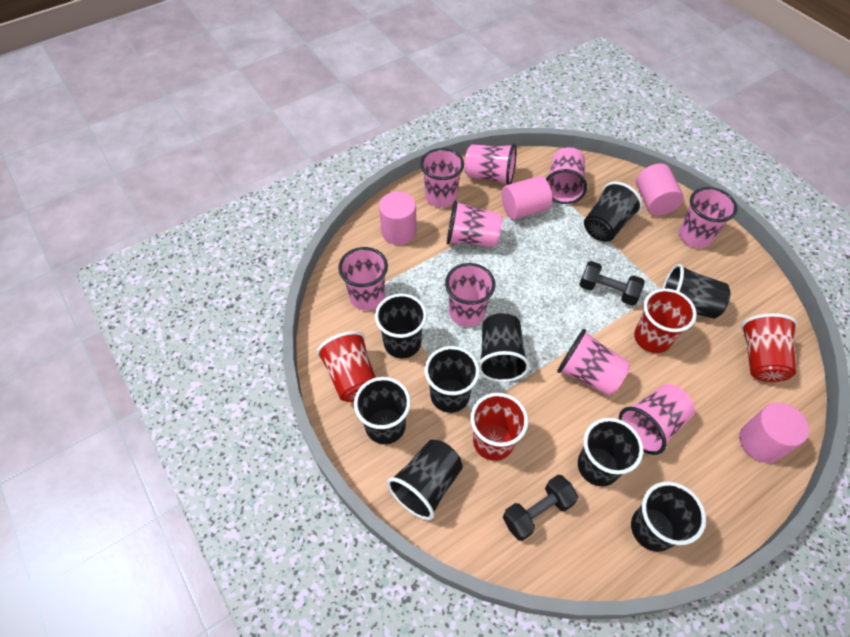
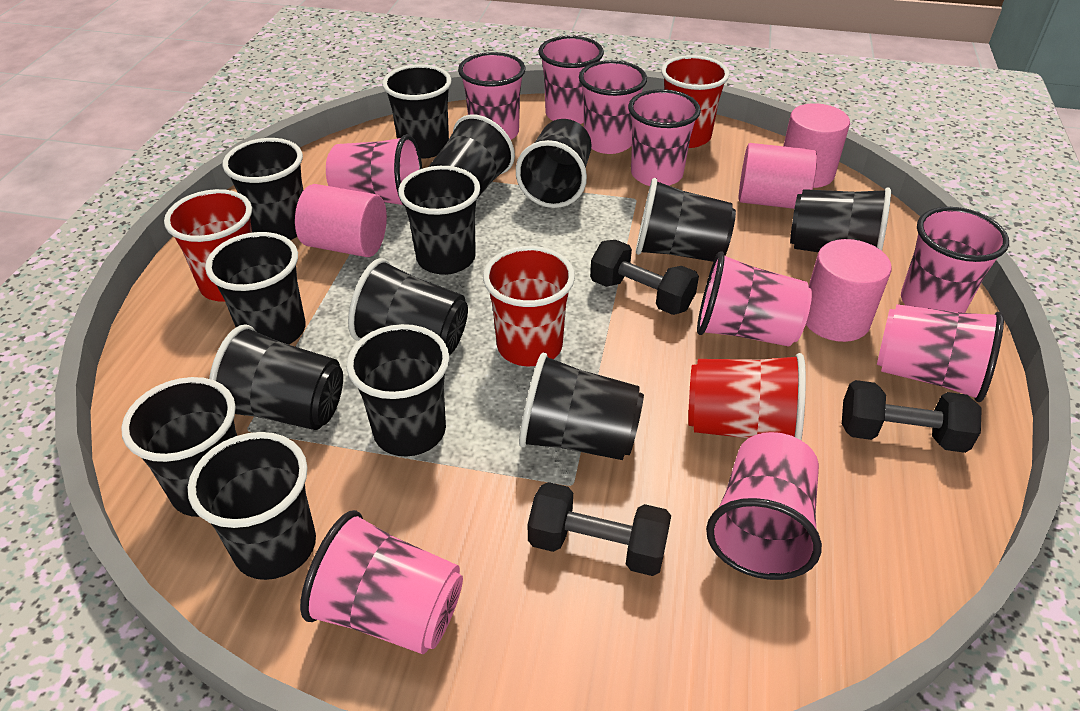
black cup: [354,377,411,444] [375,293,427,358] [387,440,463,520] [425,346,480,413] [478,313,530,382] [578,418,643,486] [584,182,642,241] [631,481,706,552] [662,264,731,319] = 9 -> [121,377,237,517] [188,432,316,580] [205,232,306,345] [209,324,343,430] [223,138,304,240] [347,324,450,457] [348,258,468,355] [382,64,452,159] [398,166,480,275] [429,114,515,198] [516,119,592,208] [519,352,644,460] [636,178,736,262] [790,187,891,252] = 14
black dumbbell: [503,475,578,541] [579,261,645,306] = 2 -> [528,482,671,576] [590,240,699,315] [842,380,982,453] = 3
pink cup: [338,247,388,310] [420,148,464,207] [445,263,495,327] [447,200,502,247] [465,144,516,185] [546,147,587,204] [557,329,630,396] [619,384,695,455] [679,187,737,248] = 9 -> [300,510,463,654] [326,134,422,206] [458,52,526,140] [538,36,604,124] [579,60,647,154] [628,89,701,186] [697,251,812,347] [706,432,822,580] [877,304,1004,402] [901,207,1009,313] = 10

